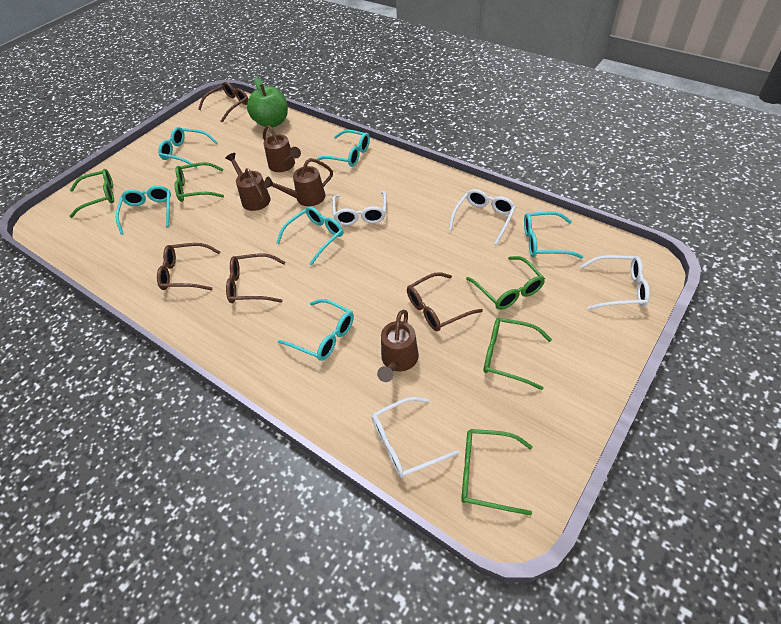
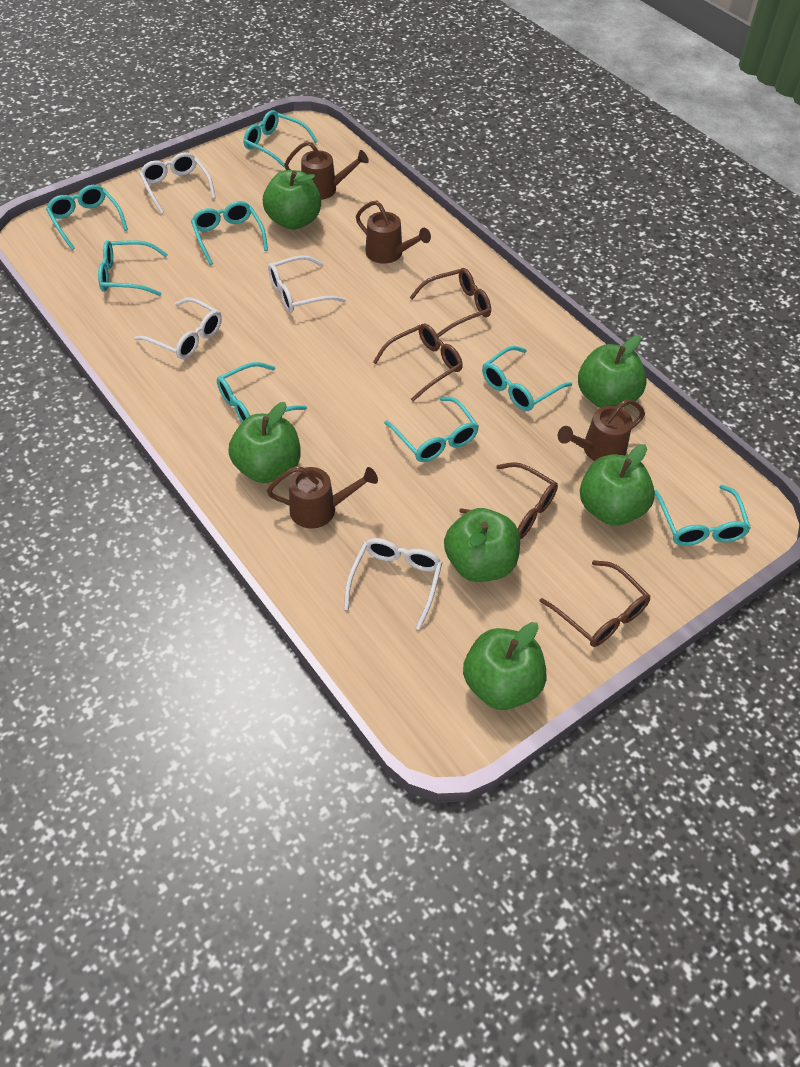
green apple: [247,77,288,128] = 1 -> [228,402,301,483] [263,170,321,230] [444,508,520,582] [463,622,547,710] [578,335,647,408] [580,444,655,526] = 6
green glasses: [69,169,114,218] [174,162,224,202] [461,429,533,515] [466,256,545,310] [484,318,552,390] = 5 -> none = 0
turquoise glasses: [116,186,171,234] [158,127,218,168] [276,206,343,266] [278,299,354,361] [317,130,370,167] [524,211,583,259] = 6 -> [46,185,128,250] [98,240,168,296] [191,201,268,265] [217,362,307,423] [243,110,318,168] [384,397,479,462] [482,346,572,411] [654,485,751,546] = 8

